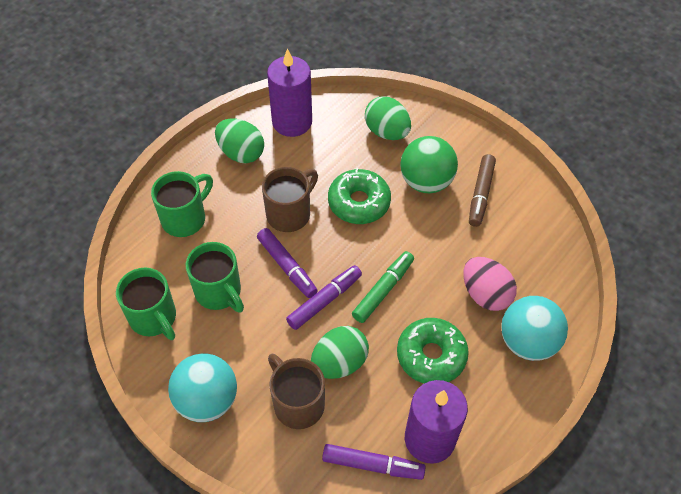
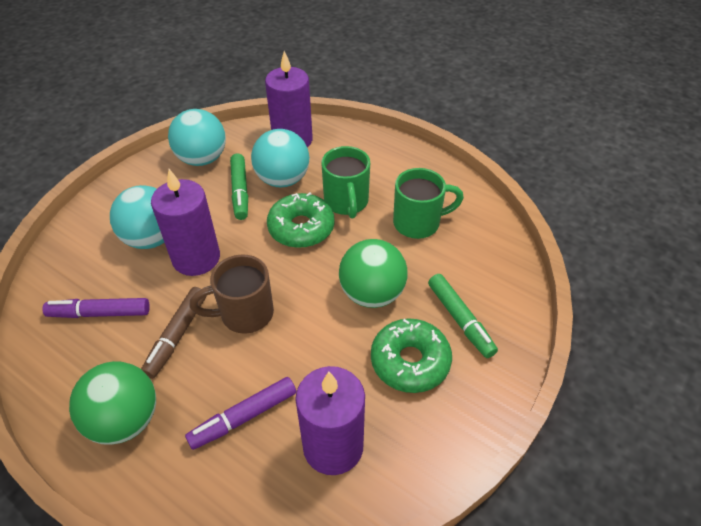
brown mug: [262,167,318,232] [268,354,325,429] = 2 -> [189,254,274,334] = 1
green ball: [400,136,458,193] = 1 -> [69,361,156,445] [339,239,407,308] = 2
green egg: [215,119,264,163] [311,326,369,379] [365,96,411,140] = 3 -> none = 0
green marker: [352,251,414,323] = 1 -> [230,154,248,220] [428,274,498,358] = 2
green mug: [116,268,176,340] [151,171,213,237] [186,242,244,312] = 3 -> [321,146,370,219] [393,168,464,239] = 2
pink egg: [463,257,517,311] = 1 -> none = 0
purple candle: [267,49,312,137] [405,380,468,464] = 2 -> [151,169,220,276] [265,51,313,147] [295,366,365,475] = 3
purple marker: [257,228,318,298] [286,265,362,330] [322,444,426,480] = 3 -> [42,298,150,318] [185,377,296,450] = 2
turquoise ball: [168,354,237,422] [501,296,568,361] = 2 -> [110,185,164,249] [168,109,226,166] [251,129,310,188] = 3

